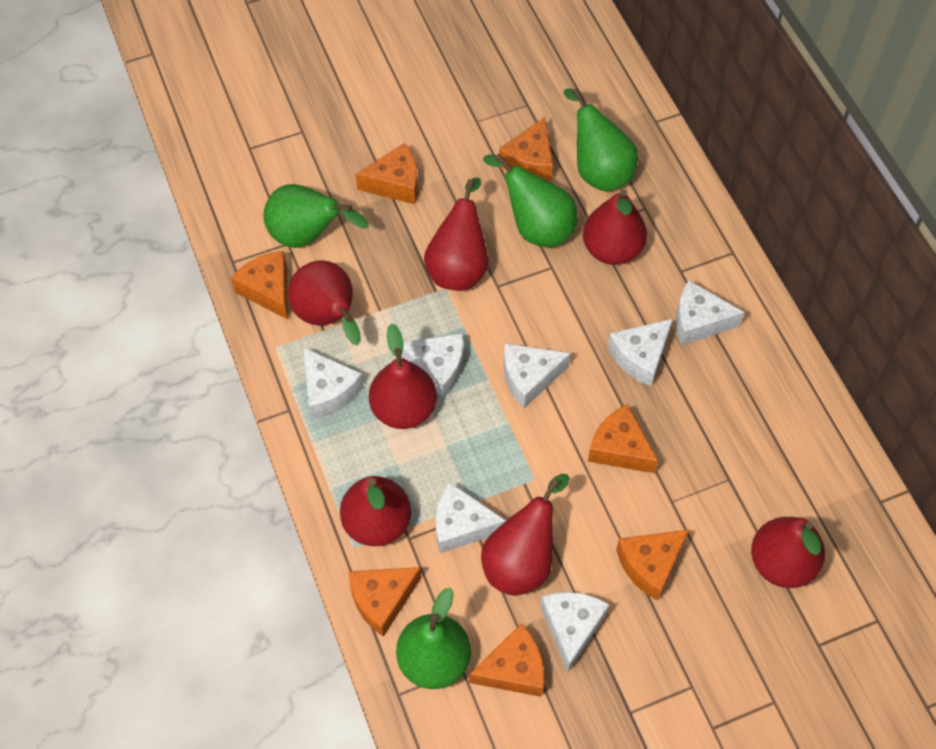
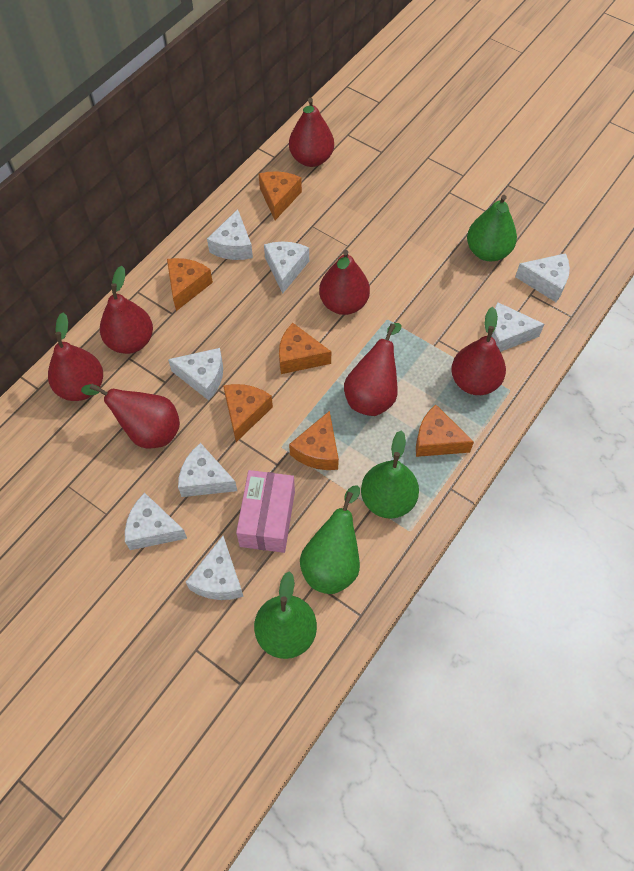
orange cheese: [231,251,288,320] [348,567,421,637] [355,143,418,204] [469,623,544,697] [499,117,553,181] [588,404,659,473] [616,530,689,601] = 7 -> [167,258,213,311] [223,384,273,442] [259,171,302,220] [279,323,331,374] [289,411,339,470] [416,405,474,457] = 6
pink box: none = 0 -> [236,470,295,553] = 1
white cheese: [303,347,364,419] [401,333,463,398] [436,482,506,553] [504,343,571,408] [540,592,610,672] [608,319,673,386] [675,280,745,346] = 7 -> [125,493,187,550] [168,348,223,400] [178,443,237,497] [186,536,243,600] [207,209,253,260] [264,242,309,293] [491,302,544,352] [515,253,570,302] = 8

